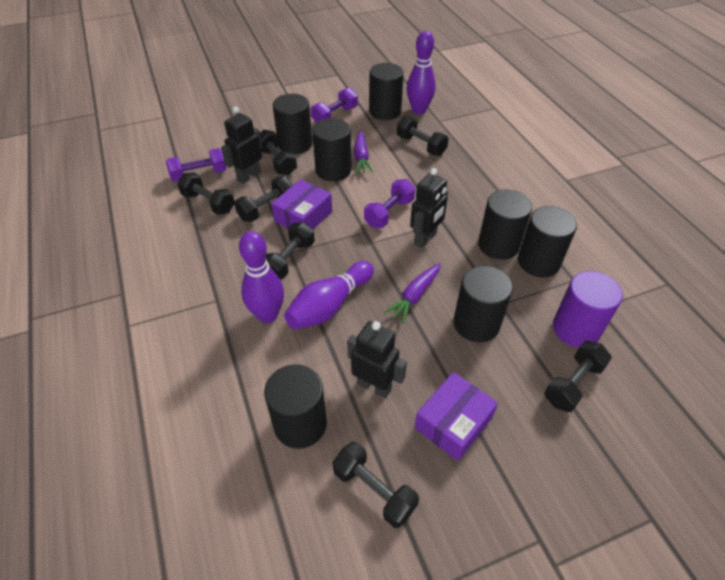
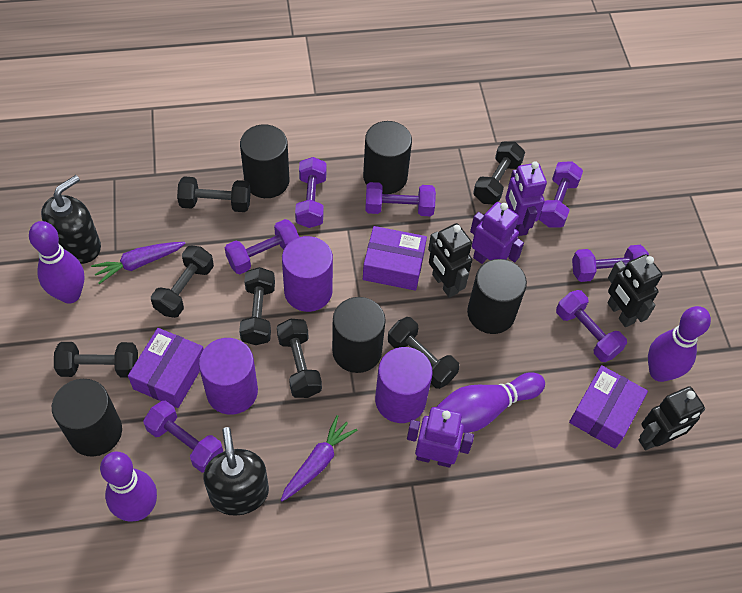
black cylinder: [264,364,327,449] [273,94,312,154] [312,118,352,181] [369,63,404,120] [453,266,513,342] [478,190,532,260] [518,206,577,277] = 7 -> [52,379,122,456] [240,124,289,198] [332,297,386,373] [363,121,412,194] [467,259,527,334] = 5
black soap dispenser: none = 0 -> [41,175,101,264] [203,427,269,516] = 2
purple bowling pin: [239,231,284,323] [284,261,374,330] [407,31,436,114] = 3 -> [29,221,85,304] [100,451,157,522] [437,372,545,433] [648,306,711,382] = 4
purple box: [271,179,332,229] [414,372,498,461] = 2 -> [128,328,204,408] [363,226,427,291] [569,365,648,449] = 3
purple cylinder: [553,271,623,348] = 1 -> [199,338,258,415] [282,236,333,312] [375,347,433,423] = 3
purple dumbbell: [166,148,227,182] [311,88,358,123] [364,179,415,228] = 3 -> [143,401,223,473] [225,219,299,274] [295,157,327,228] [365,182,436,216] [539,161,583,227] [556,290,627,362] [572,245,649,282] = 7
purple robot: none = 0 -> [407,407,474,468] [470,202,524,264] [505,161,547,236] = 3

